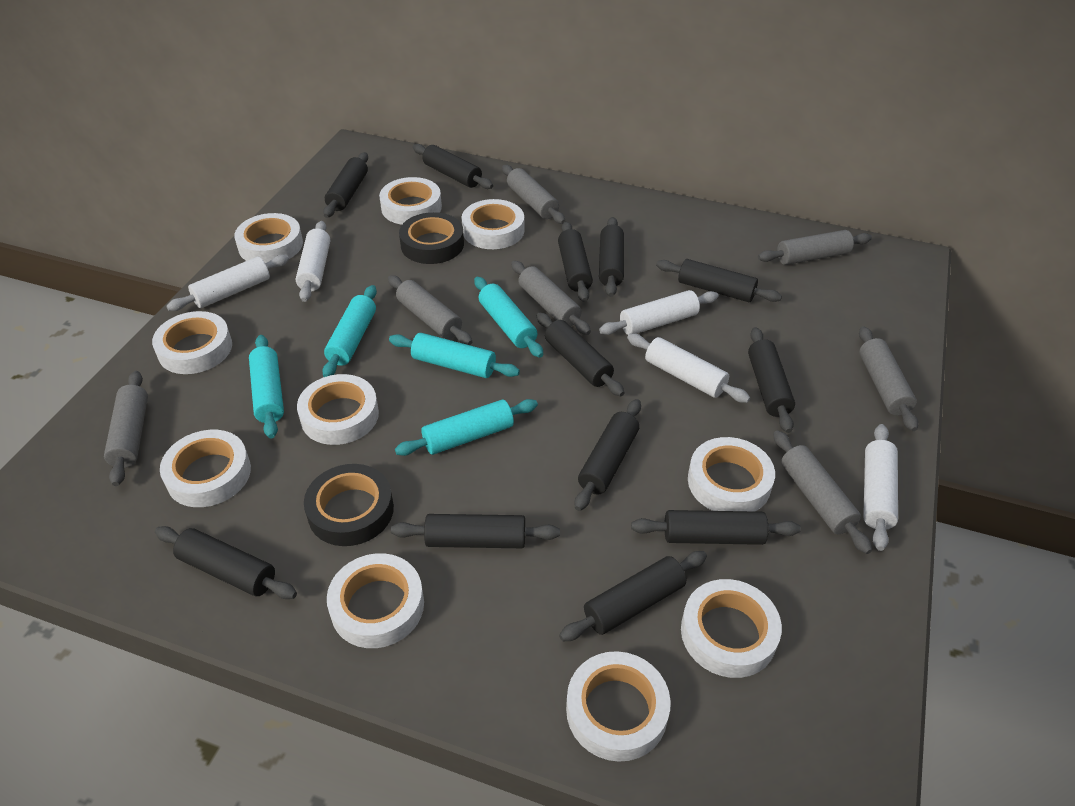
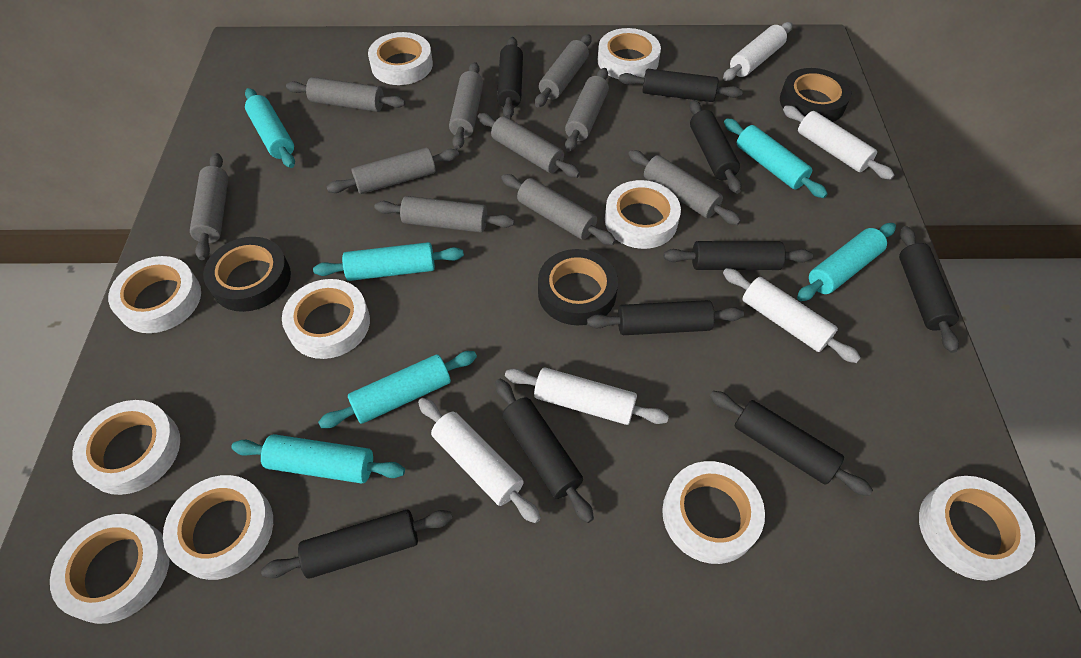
black rolling pin: [155,526,297,599] [323,152,368,218] [391,514,560,548] [413,144,493,189] [537,313,625,396] [558,222,593,302] [559,551,707,641] [575,399,641,511] [599,217,624,297] [631,510,801,545] [656,259,782,302] [748,327,795,433] = 12 -> [261,510,453,579] [495,379,594,523] [497,37,523,119] [587,300,744,335] [619,69,743,102] [664,241,813,270] [689,100,742,194] [710,391,873,496] [899,226,959,353] = 9
black tape: [304,464,394,546] [399,212,464,264] = 2 -> [203,237,291,312] [538,249,618,325] [780,68,851,122] = 3
grey rolling pin: [104,371,148,486] [388,275,472,345] [502,165,565,224] [511,261,591,335] [758,230,872,265] [773,430,872,554] [859,326,918,431] = 7 -> [190,153,228,260] [286,77,405,112] [326,148,459,194] [374,196,514,233] [449,62,483,150] [478,113,580,178] [501,174,616,245] [535,34,592,107] [565,68,609,152] [628,150,741,225] = 10
turquoise rolling pin: [249,335,284,438] [322,285,377,377] [389,333,520,378] [395,399,538,456] [474,277,543,358] = 5 -> [231,434,405,484] [245,88,295,168] [313,242,464,281] [318,351,477,428] [724,118,828,198] [797,223,896,301] = 6

